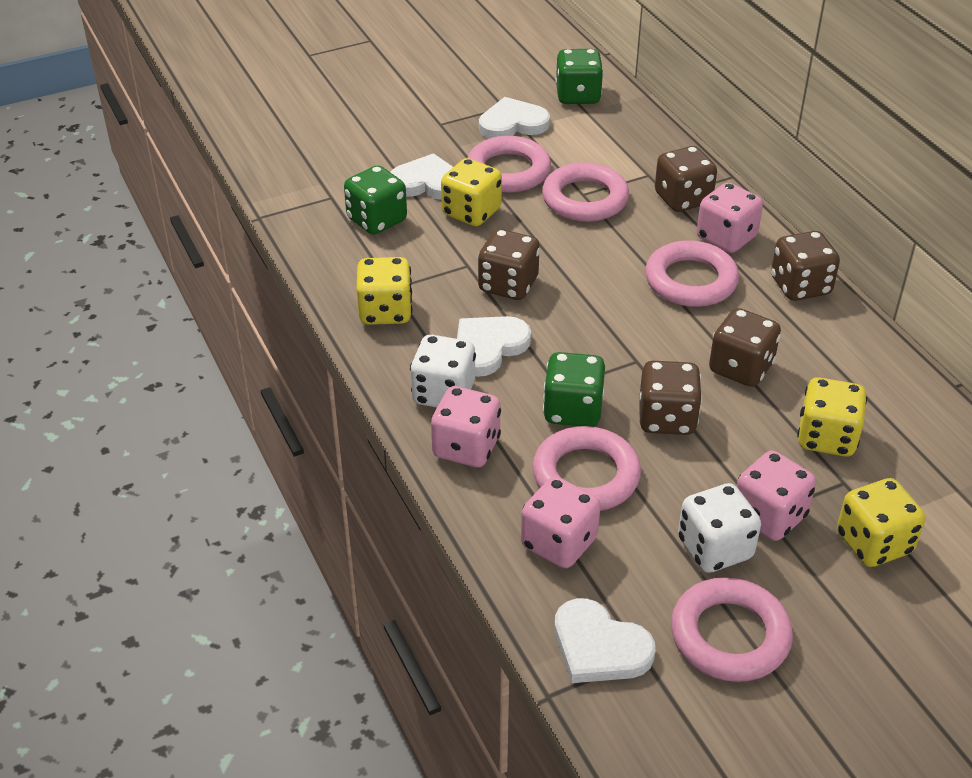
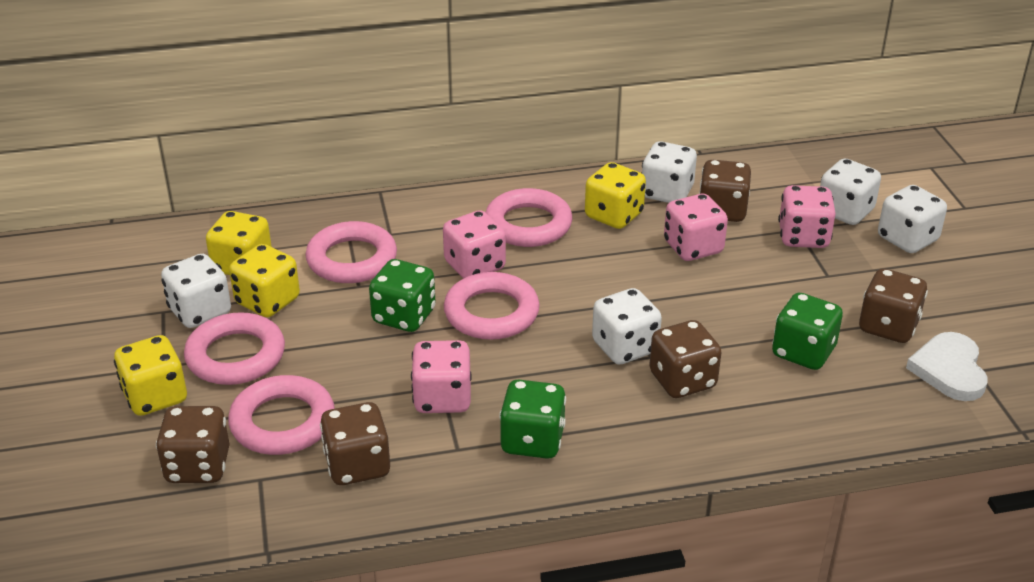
white dice: [410,335,476,408] [678,483,761,573] = 2 -> [161,254,231,328] [592,288,662,365] [642,141,697,203] [820,159,881,225] [878,185,947,253] = 5
white heart: [390,153,453,200] [457,316,531,377] [479,97,550,139] [554,598,655,683] = 4 -> [906,332,988,401] = 1

